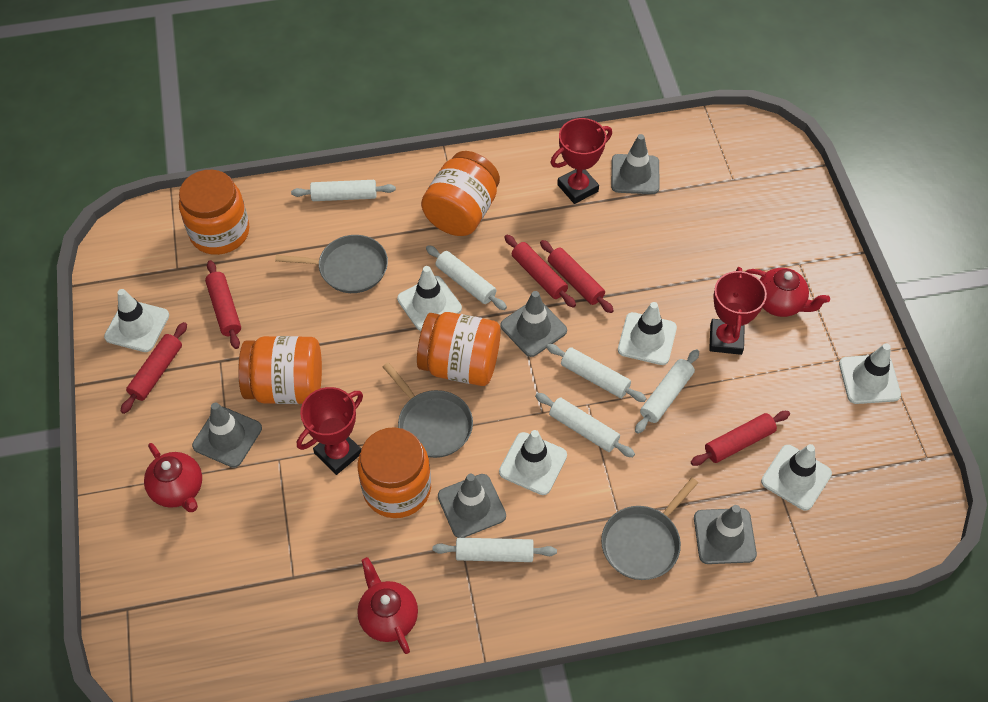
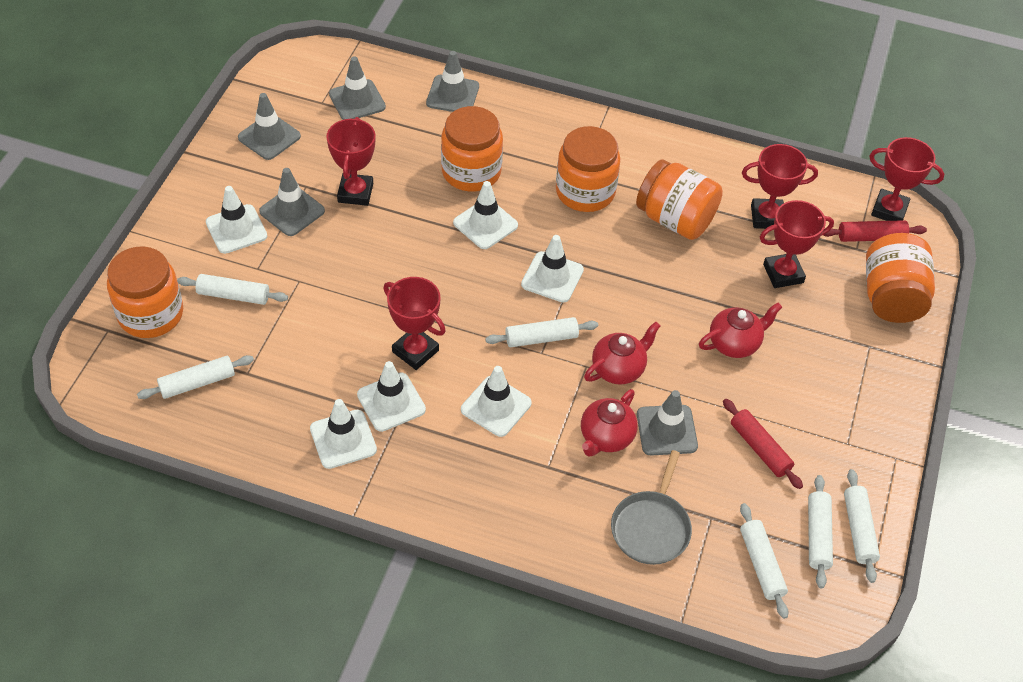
grey pan: [275,235,388,293] [383,362,473,458] [601,478,698,580] = 3 -> [611,450,692,565] = 1
red rolling pin: [121,322,187,414] [205,260,241,349] [504,235,576,308] [540,240,614,313] [691,411,790,466] = 5 -> [723,399,803,489] [823,220,927,242] = 2
red trophy: [297,387,363,475] [551,118,612,204] [709,267,767,355] = 3 -> [326,117,375,206] [384,277,446,370] [742,144,818,229] [760,200,834,288] [869,137,944,221] = 5

